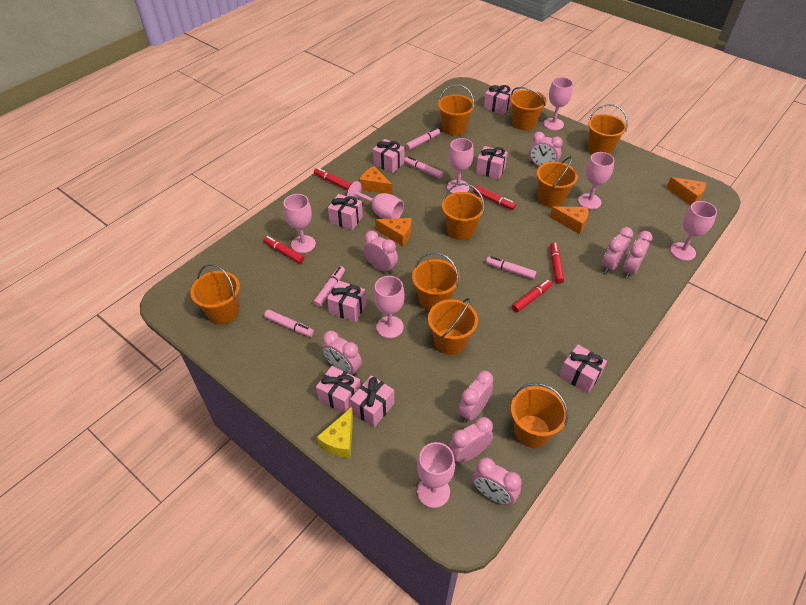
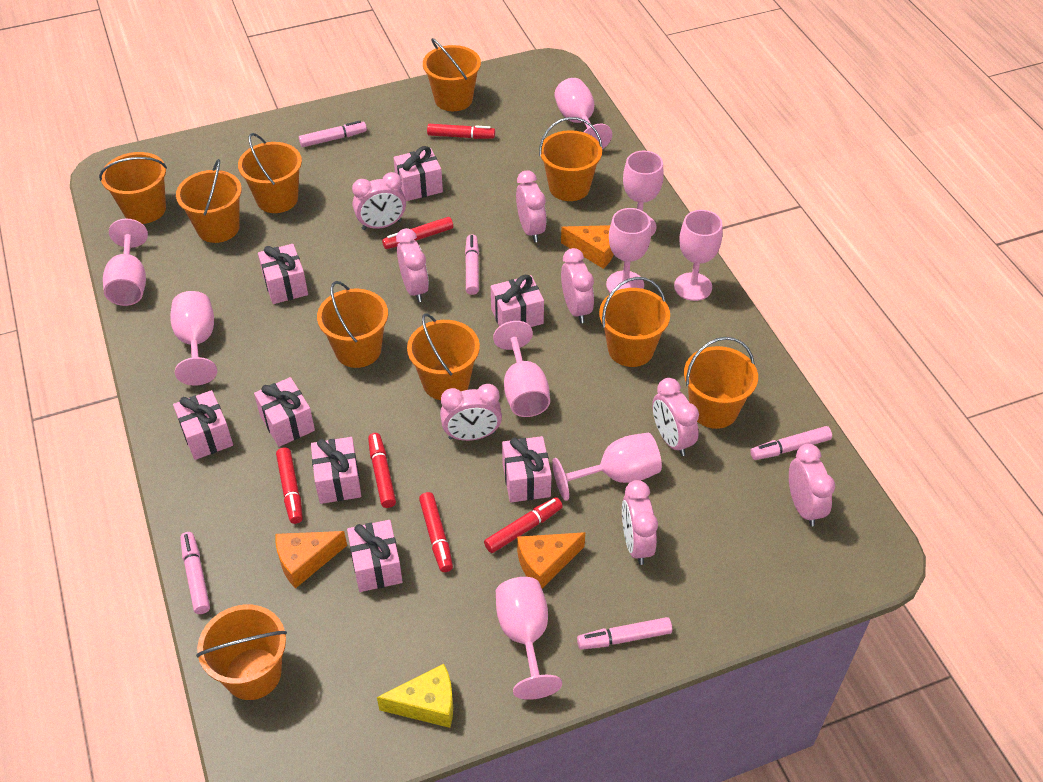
orange bucket: [190,264,240,324] [412,252,460,311] [428,298,478,355] [438,84,474,136] [442,183,485,240] [510,87,546,130] [511,383,568,448] [536,157,578,207] [588,104,628,154] = 9 -> [99,152,167,224] [176,159,242,243] [196,605,287,700] [238,133,302,213] [317,281,388,368] [407,313,480,400] [423,38,481,111] [539,117,602,201] [599,277,670,367] [684,337,758,429] = 10
orange cheese: [359,166,392,195] [375,218,411,246] [550,207,589,234] [666,177,706,205] = 4 -> [275,531,347,589] [517,532,585,589] [561,225,614,269] = 3
pink goblet: [284,194,316,253] [347,181,404,219] [374,276,405,338] [417,442,455,508] [447,138,474,193] [543,77,573,130] [578,152,615,209] [670,201,717,261] = 8 -> [103,219,148,306] [170,291,217,385] [493,321,550,417] [496,577,562,700] [552,433,662,501] [554,78,612,149] [606,208,651,293] [623,151,664,236] [674,210,722,301] = 9
red marker: [263,236,304,263] [314,168,352,190] [474,186,516,210] [512,279,552,312] [550,242,564,284] = 5 -> [276,447,303,524] [368,433,396,508] [382,217,453,249] [419,492,453,572] [427,124,495,139] [484,497,563,553] = 6

